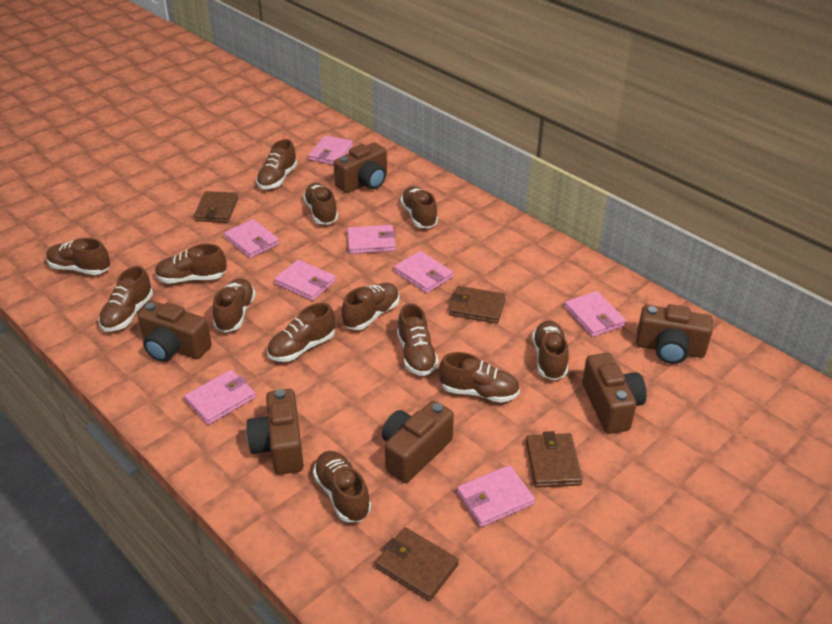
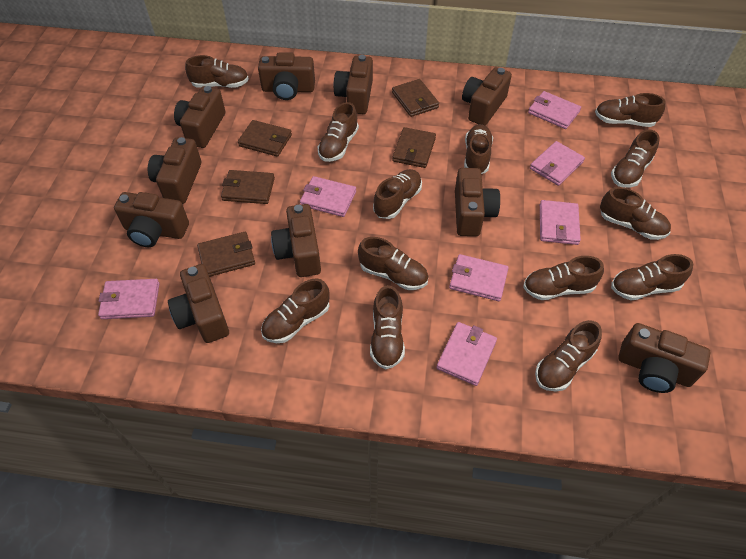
brown camera: [138,301,212,362] [246,389,304,475] [333,142,387,193] [382,400,454,483] [582,353,647,434] [636,304,713,364] = 6 -> [114,192,189,247] [148,137,201,204] [168,264,229,343] [174,86,225,148] [258,52,315,100] [271,204,321,277] [333,55,373,114] [455,168,500,236] [462,67,512,126] [618,323,711,393] = 10
brown wallet: [194,191,238,223] [375,527,459,601] [448,286,506,324] [526,431,583,488] = 4 -> [197,232,255,277] [221,170,275,204] [238,120,292,157] [392,79,439,117] [392,127,436,168] = 5
pink wallet: [184,370,256,425] [224,219,279,258] [274,260,336,301] [308,136,353,165] [347,225,396,254] [394,251,453,293] [457,465,535,527] [564,291,626,337] = 8 -> [98,279,160,319] [300,176,356,217] [436,322,497,386] [449,254,509,301] [528,91,581,129] [530,141,585,186] [540,200,581,245] = 7

